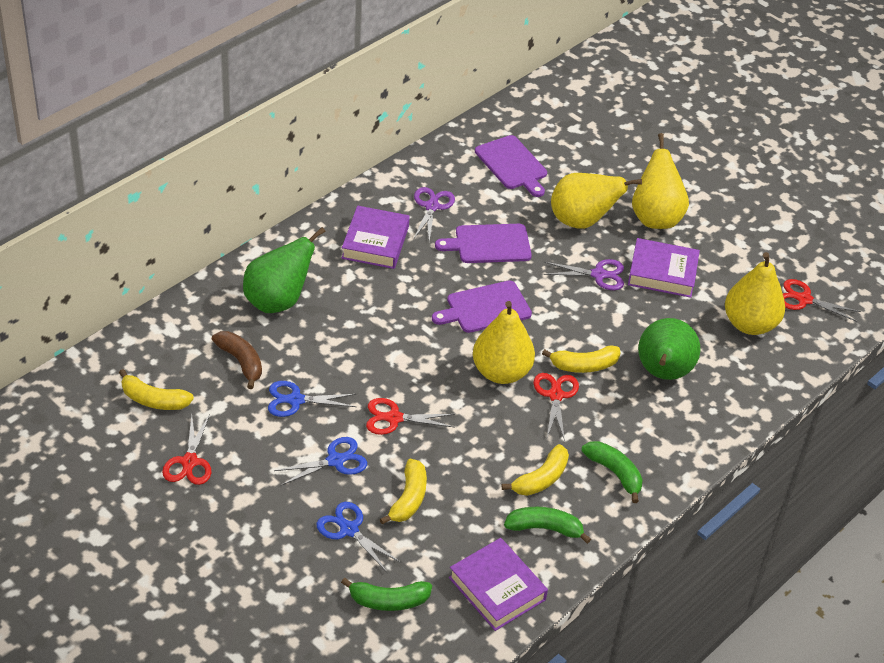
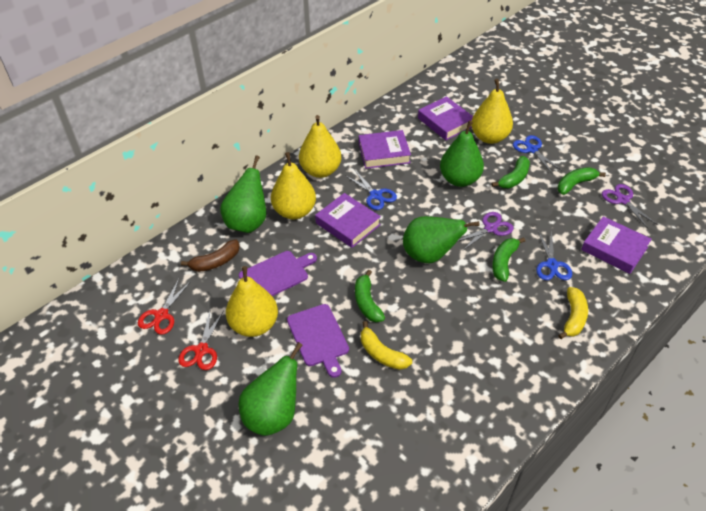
green banana: [341,578,432,611] [504,507,591,544] [581,441,643,503] = 3 -> [355,270,385,322] [491,156,530,188] [492,237,525,282] [557,167,606,195] = 4
green pear: [243,227,326,313] [638,318,700,380] = 2 -> [220,155,266,233] [239,342,303,436] [403,216,479,263] [440,120,484,187] = 4
purple book: [342,206,410,269] [449,538,548,631] [628,238,700,298] = 3 -> [315,193,381,248] [359,130,411,169] [418,96,473,140] [581,216,652,274] = 4
purple cutting board: [432,281,532,333] [435,224,532,263] [475,135,547,197] = 3 -> [239,251,317,296] [287,304,349,378] = 2
red scissors: [162,414,212,485] [366,398,455,435] [533,373,579,441] [783,279,861,322] = 4 -> [138,279,191,335] [179,311,224,370] = 2
yellow banana: [119,369,194,410] [380,459,427,525] [502,444,569,496] [542,345,620,373] = 4 -> [361,321,412,370] [558,287,588,339] = 2

